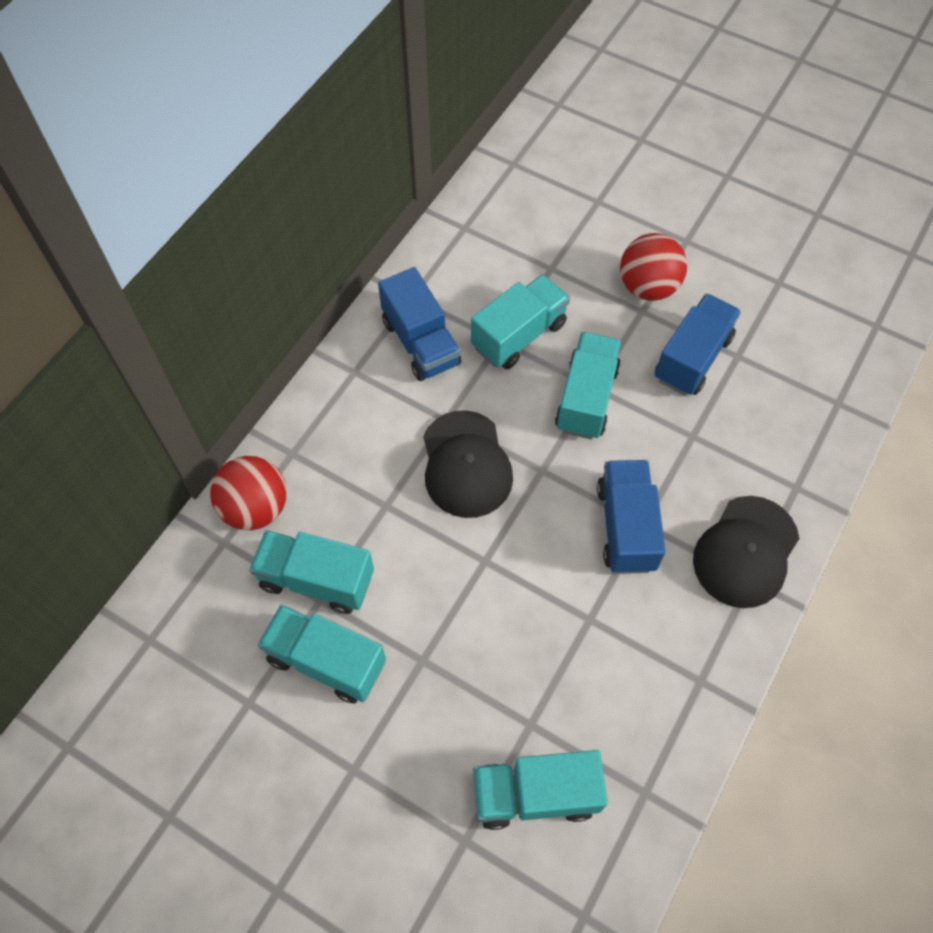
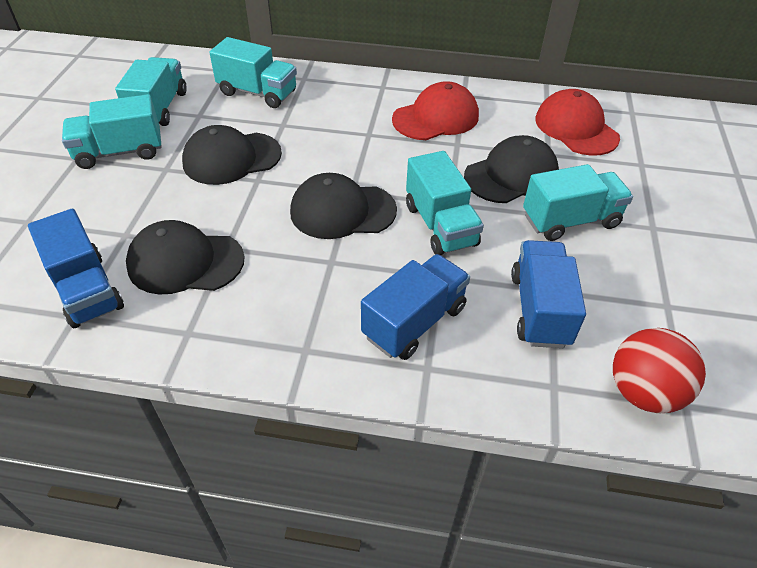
black cap: [423,410,513,518] [693,496,799,608] = 2 -> [126,220,245,295] [182,125,282,185] [290,173,397,239] [464,135,559,203] = 4
red ball: [210,456,287,530] [620,233,687,301] = 2 -> [613,328,706,413] = 1
red cap: none = 0 -> [392,81,479,140] [535,89,620,156] = 2

